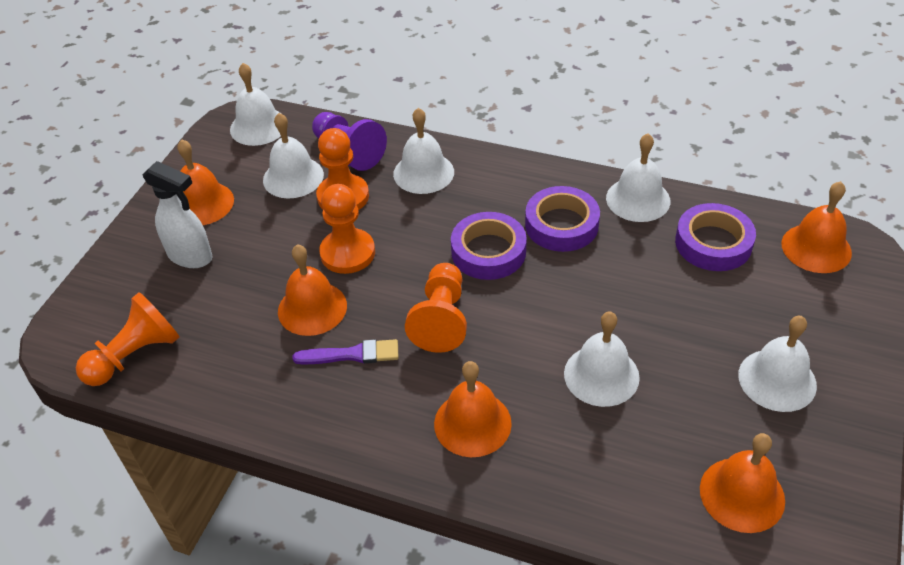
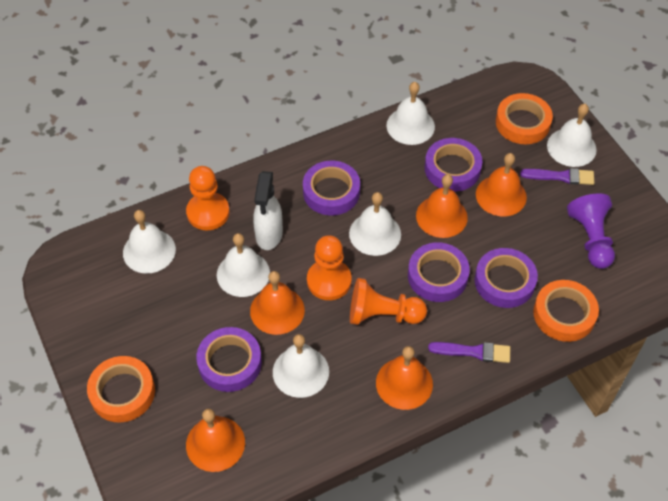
orange pawn: [76,292,180,386] [316,128,369,210] [319,184,375,274] [405,263,467,353] = 4 -> [186,166,230,230] [307,235,352,300] [350,278,427,325] = 3
orange tape: none = 0 -> [87,356,155,423] [496,93,553,144] [533,280,599,342] = 3
purple brush: [292,339,399,364] = 1 -> [428,342,510,363] [520,168,594,185] = 2
purple tape: [451,212,527,280] [525,186,600,252] [675,203,756,271] = 3 -> [196,327,262,392] [303,161,360,215] [408,242,470,302] [425,138,482,191] [475,248,538,308] = 5

